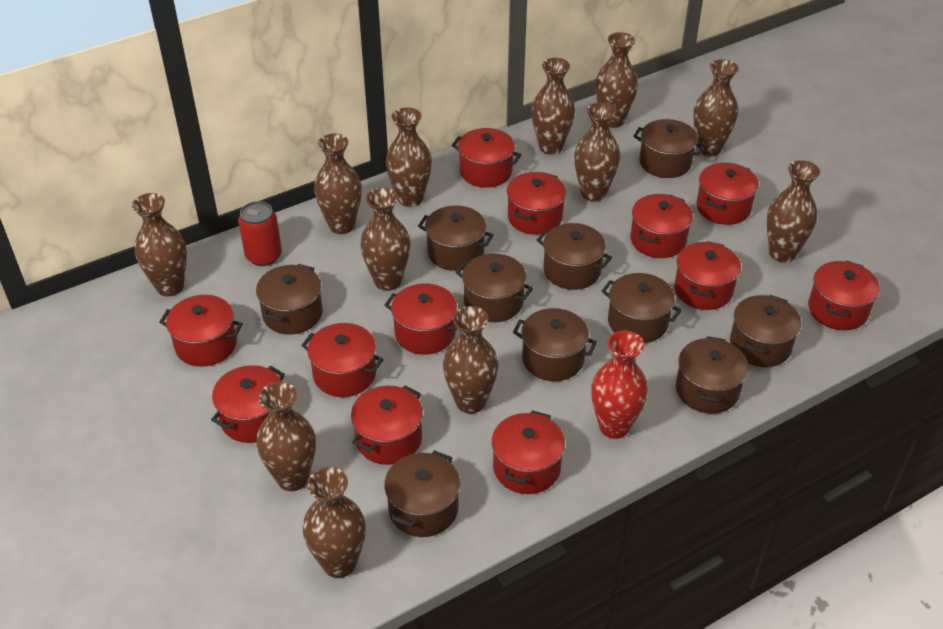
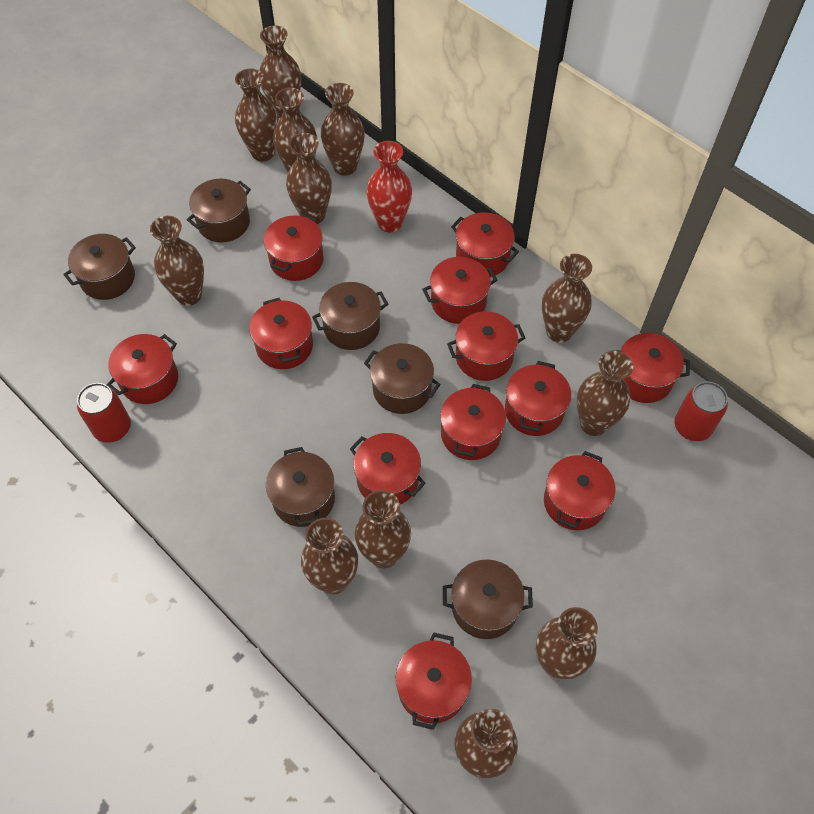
brown pot: [256,264,323,335] [384,450,460,537] [418,205,494,271] [456,254,533,322] [513,308,597,381] [537,223,612,290] [602,273,682,343] [633,119,704,178] [676,336,748,414] [730,295,801,367] = 10 -> [63,234,136,300] [187,179,251,242] [266,447,335,527] [312,282,388,350] [364,343,441,414] [443,559,533,639] = 6
red can: [238,201,282,266] = 1 -> [77,383,131,443] [675,382,728,441] = 2

